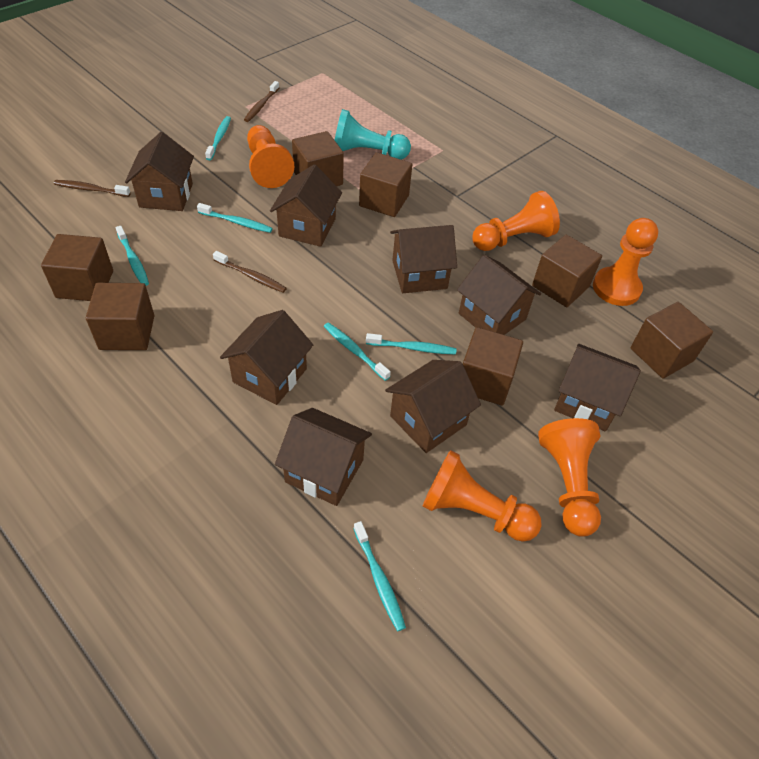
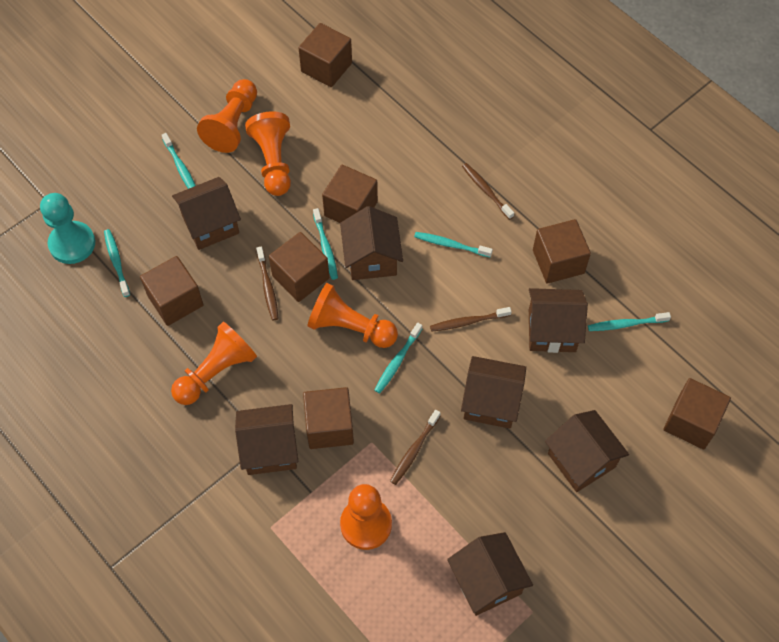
brown house: [125,132,194,211] [220,310,313,405] [270,165,342,247] [275,408,372,506] [385,360,481,453] [390,225,457,293] [457,255,541,335] [554,344,641,431] = 8 -> [172,177,241,250] [235,404,298,475] [340,206,403,280] [447,532,533,616] [461,356,526,429] [529,288,588,353] [545,410,629,492] = 7
brown toothbrush: [54,180,131,197] [213,251,287,293] [244,81,279,122] = 3 -> [256,246,279,320] [390,410,441,485] [430,307,512,332] [462,163,514,220] = 4

